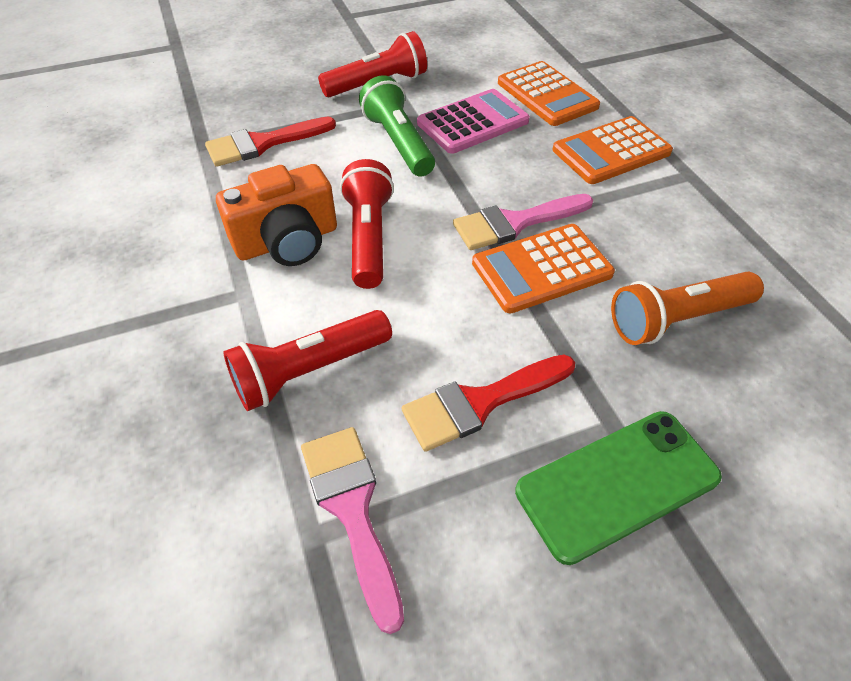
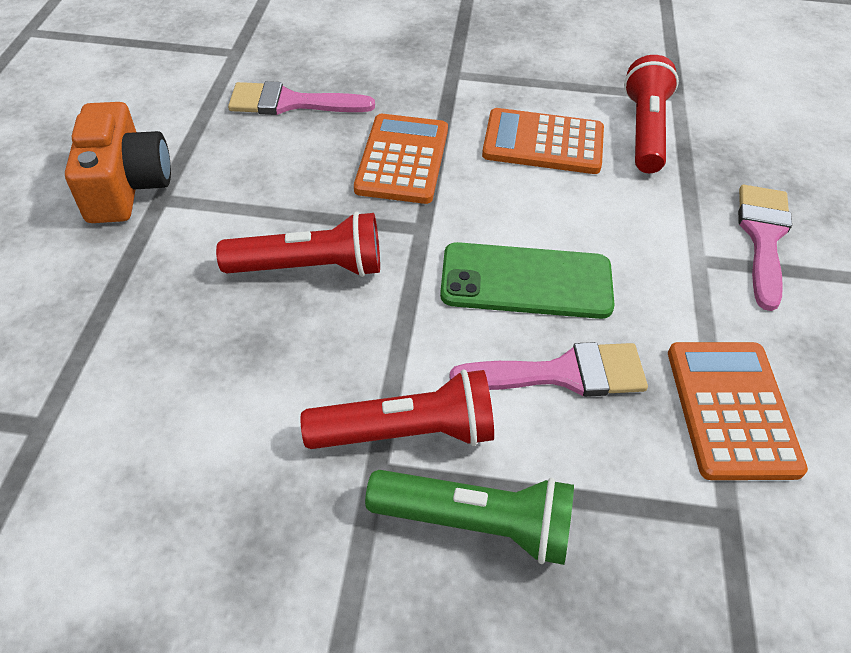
orange flashlight: [611,272,764,345] = 1 -> none = 0
pink brush: [301,427,404,634] [453,194,593,250] = 2 -> [228,81,375,115] [449,342,648,397] [738,185,792,311] = 3
pink calculator: [417,89,530,154] = 1 -> none = 0
red brush: [205,117,336,167] [402,355,575,452] = 2 -> none = 0

